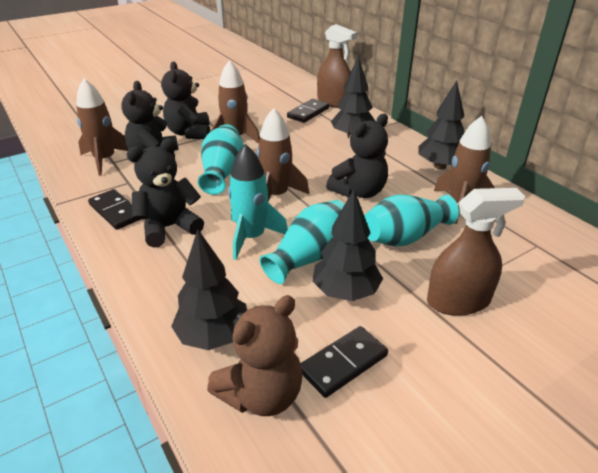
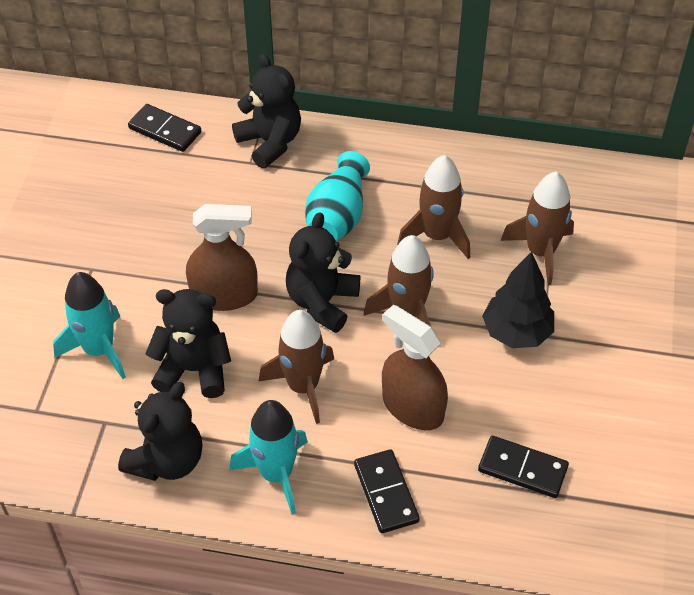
black tree: [171,229,247,350] [313,189,383,301] [331,56,376,138] [418,80,465,170] = 4 -> [482,252,554,348] = 1
brown teddy bear: [207,295,303,416] = 1 -> none = 0
turquoise rocket: [228,144,288,260] = 1 -> [53,272,126,379] [229,400,308,514] = 2
turquoise vase: [198,124,244,195] [259,200,345,284] [364,195,459,247] = 3 -> [305,151,370,241] = 1

